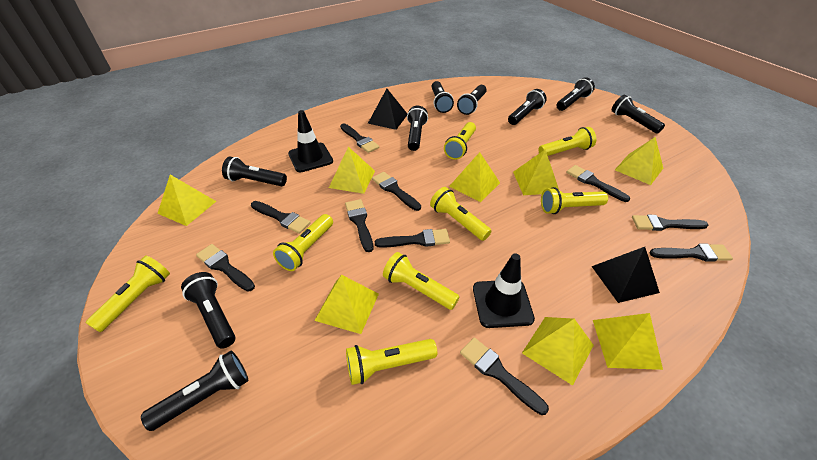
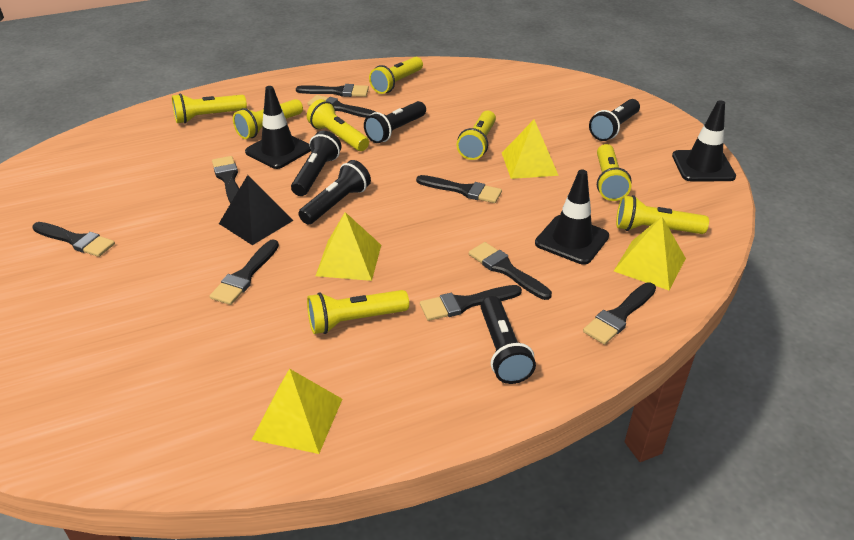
black brush: [196,244,255,291] [251,201,311,234] [340,123,379,153] [345,199,373,252] [372,172,421,211] [375,229,450,248] [460,338,549,415] [566,165,630,202] [632,215,709,231] [650,244,733,261] = 10 -> [32,222,115,257] [210,240,279,305] [212,156,239,204] [296,84,369,97] [308,95,376,118] [416,175,502,203] [420,285,522,321] [469,242,552,300] [583,282,656,345] = 9
black flashlight: [141,351,248,431] [181,272,236,349] [222,157,287,186] [407,106,428,151] [432,81,454,113] [457,85,487,115] [508,89,547,125] [556,77,595,111] [612,95,665,133] = 9 -> [291,131,341,196] [298,160,371,225] [364,101,426,143] [481,296,536,384] [589,99,640,141] = 5
black pyramid: [368,89,407,130] [592,247,660,303] = 2 -> [219,175,294,245] = 1
black traffic cone: [288,110,333,172] [473,253,535,328] = 2 -> [245,86,311,169] [535,170,609,265] [672,100,736,182] = 3
yellow pyramid: [157,175,216,226] [315,275,379,334] [329,147,375,194] [449,152,500,202] [513,150,559,195] [522,317,594,386] [593,313,663,370] [615,137,663,185] = 8 -> [252,368,342,454] [316,212,381,281] [502,120,559,179] [614,217,686,290] = 4

